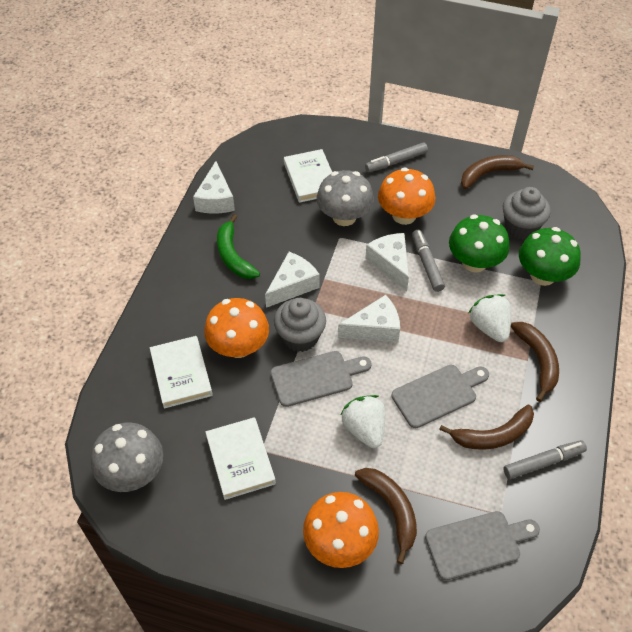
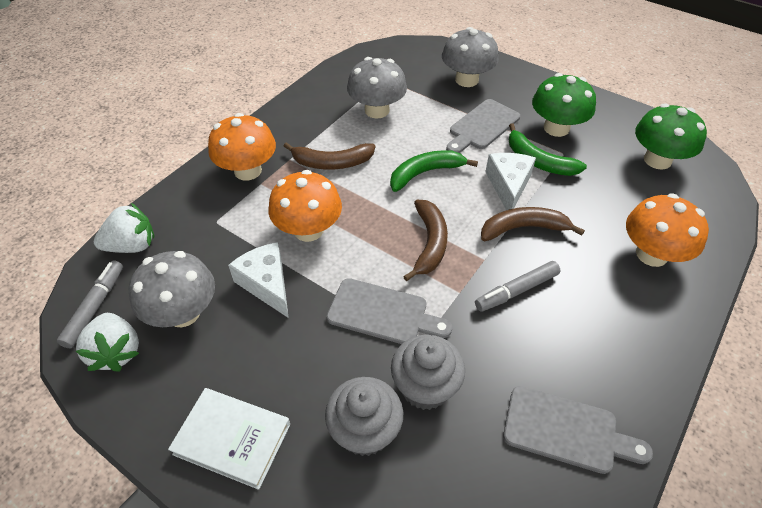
brown banana: [355,468,417,564] [439,405,534,450] [461,155,534,189] [511,322,559,402] = 4 -> [284,142,375,169] [403,200,448,281] [481,207,585,241] = 3
green banana: [217,214,260,279] = 1 -> [390,150,478,192] [509,123,587,176] = 2
grey marker: [365,143,428,172] [412,230,445,292] [503,440,587,479] = 3 -> [57,260,123,348] [475,261,561,312] = 2
grey mushroom: [91,422,163,492] [317,170,374,226] = 2 -> [129,251,215,327] [347,57,407,119] [442,27,499,87] = 3
white book: [150,336,213,409] [205,417,276,500] [284,149,332,203] = 3 -> [168,388,290,490] = 1
white cheese: [193,161,235,214] [265,252,320,308] [338,295,400,342] [365,233,409,291] = 4 -> [228,242,289,318] [485,153,536,210] = 2

